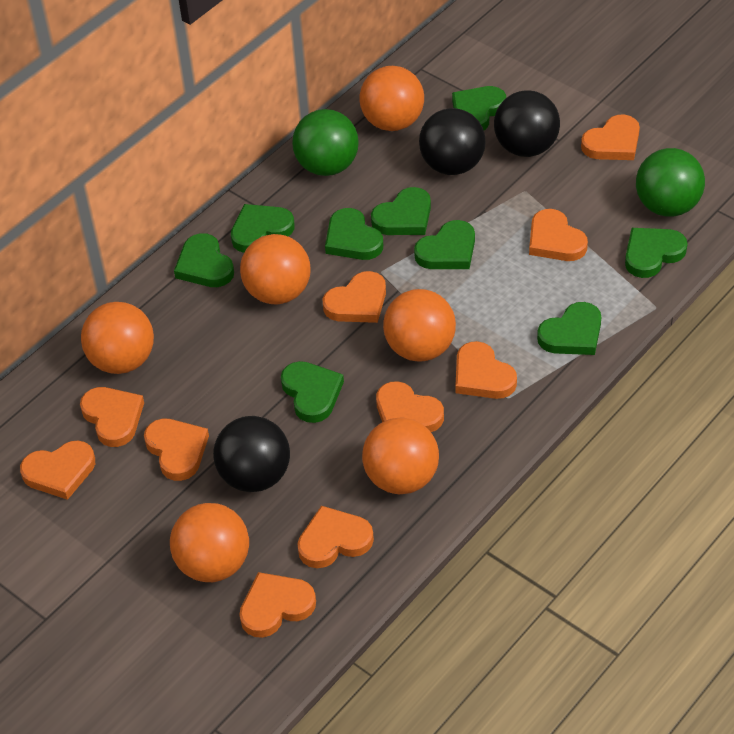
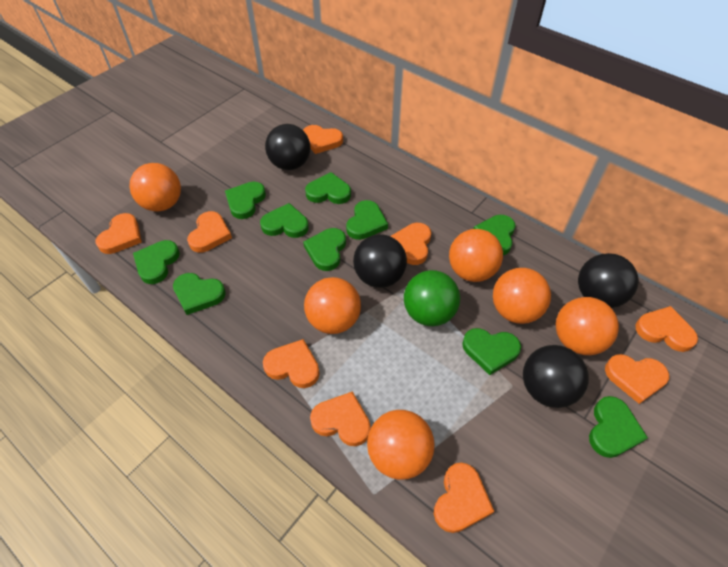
black ball: [213,416,290,492] [419,108,486,175] [494,90,560,157] = 3 -> [265,124,310,170] [353,234,407,288] [523,345,589,408] [578,253,638,308] = 4
green ball: [292,109,359,176] [636,148,705,217] = 2 -> [404,270,460,326] = 1
green heart: [174,233,234,287] [231,204,295,253] [281,361,344,423] [325,208,383,260] [371,187,431,235] [414,220,475,269] [452,86,506,130] [537,302,601,355] [625,228,688,278] = 9 -> [133,240,180,284] [173,273,226,315] [225,182,266,219] [260,203,309,238] [303,228,346,271] [305,172,351,204] [346,200,388,240] [462,328,521,375] [474,215,516,255] [589,396,648,458] = 10
orange heart: [20,440,95,500] [80,387,144,447] [144,418,209,481] [239,572,316,638] [297,506,374,568] [323,271,386,323] [376,381,444,432] [455,341,517,399] [529,209,588,261] [581,114,640,160] = 10 -> [96,213,142,254] [187,211,232,253] [263,339,320,388] [303,125,343,154] [310,392,371,446] [391,223,431,265] [434,462,494,533] [605,354,669,404] [635,306,698,352] = 9

